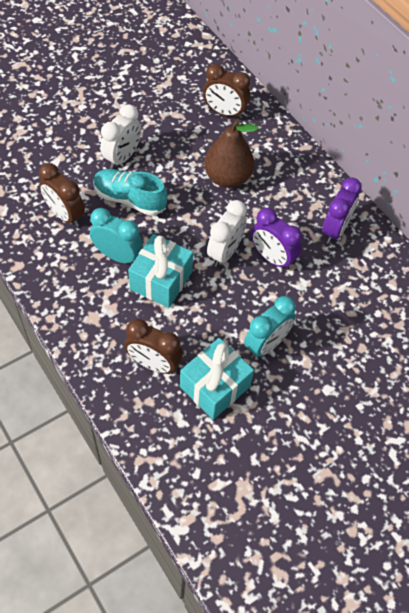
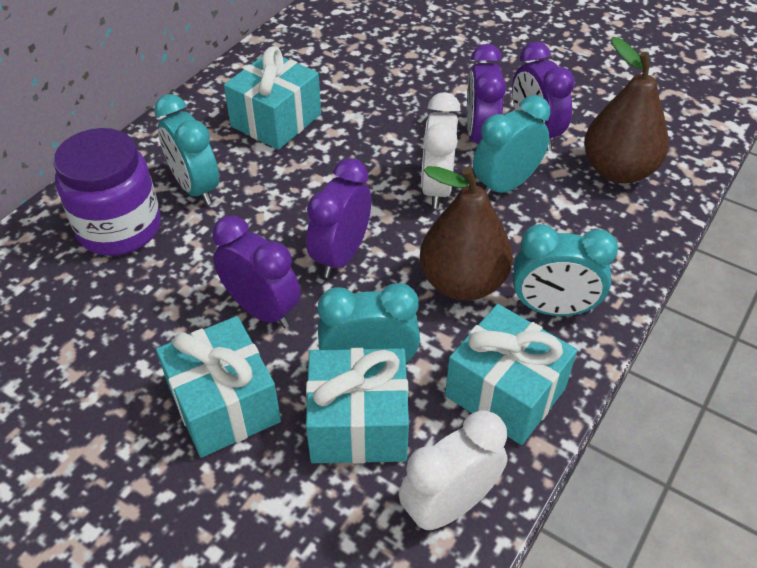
brown clock: [39,163,85,227] [124,319,183,374] [203,64,250,119] = 3 -> none = 0
brown pear: [204,119,258,188] = 1 -> [420,166,513,301] [584,37,669,183] = 2
purple clock: [251,208,302,270] [322,177,362,244] = 2 -> [212,216,301,328] [306,158,371,278] [467,44,506,143] [512,42,575,151] = 4
purple jar: none = 0 -> [53,128,161,256] = 1
turquoise clock: [90,208,143,263] [244,296,296,358] = 2 -> [154,94,219,205] [318,283,420,365] [473,95,550,197] [513,224,618,316] = 4
turquoise gift: [128,234,193,308] [180,338,254,420] = 2 -> [156,316,281,458] [224,46,321,150] [306,347,409,464] [445,304,577,445] = 4
turquoise shoe: [93,169,168,216] = 1 -> none = 0

